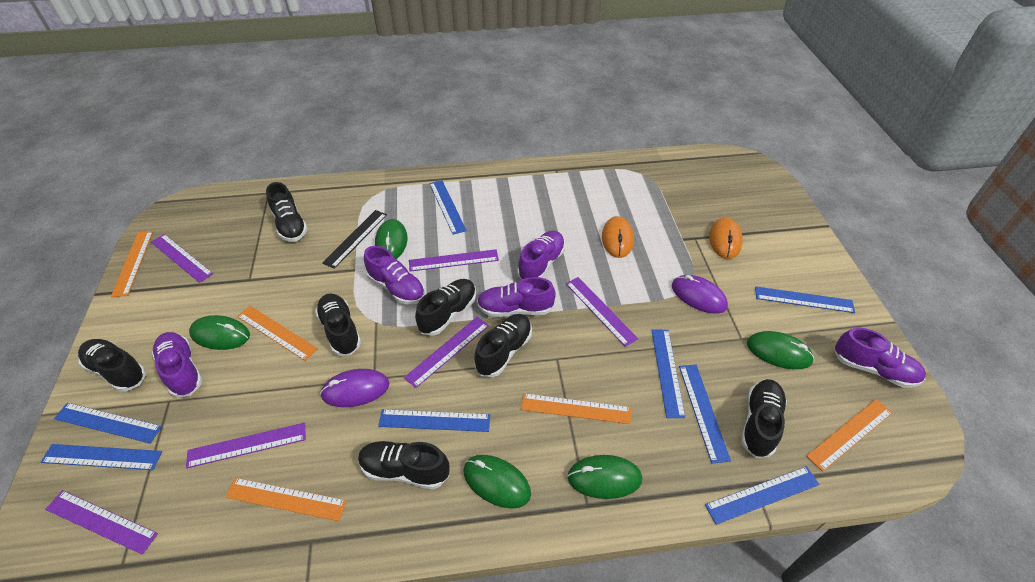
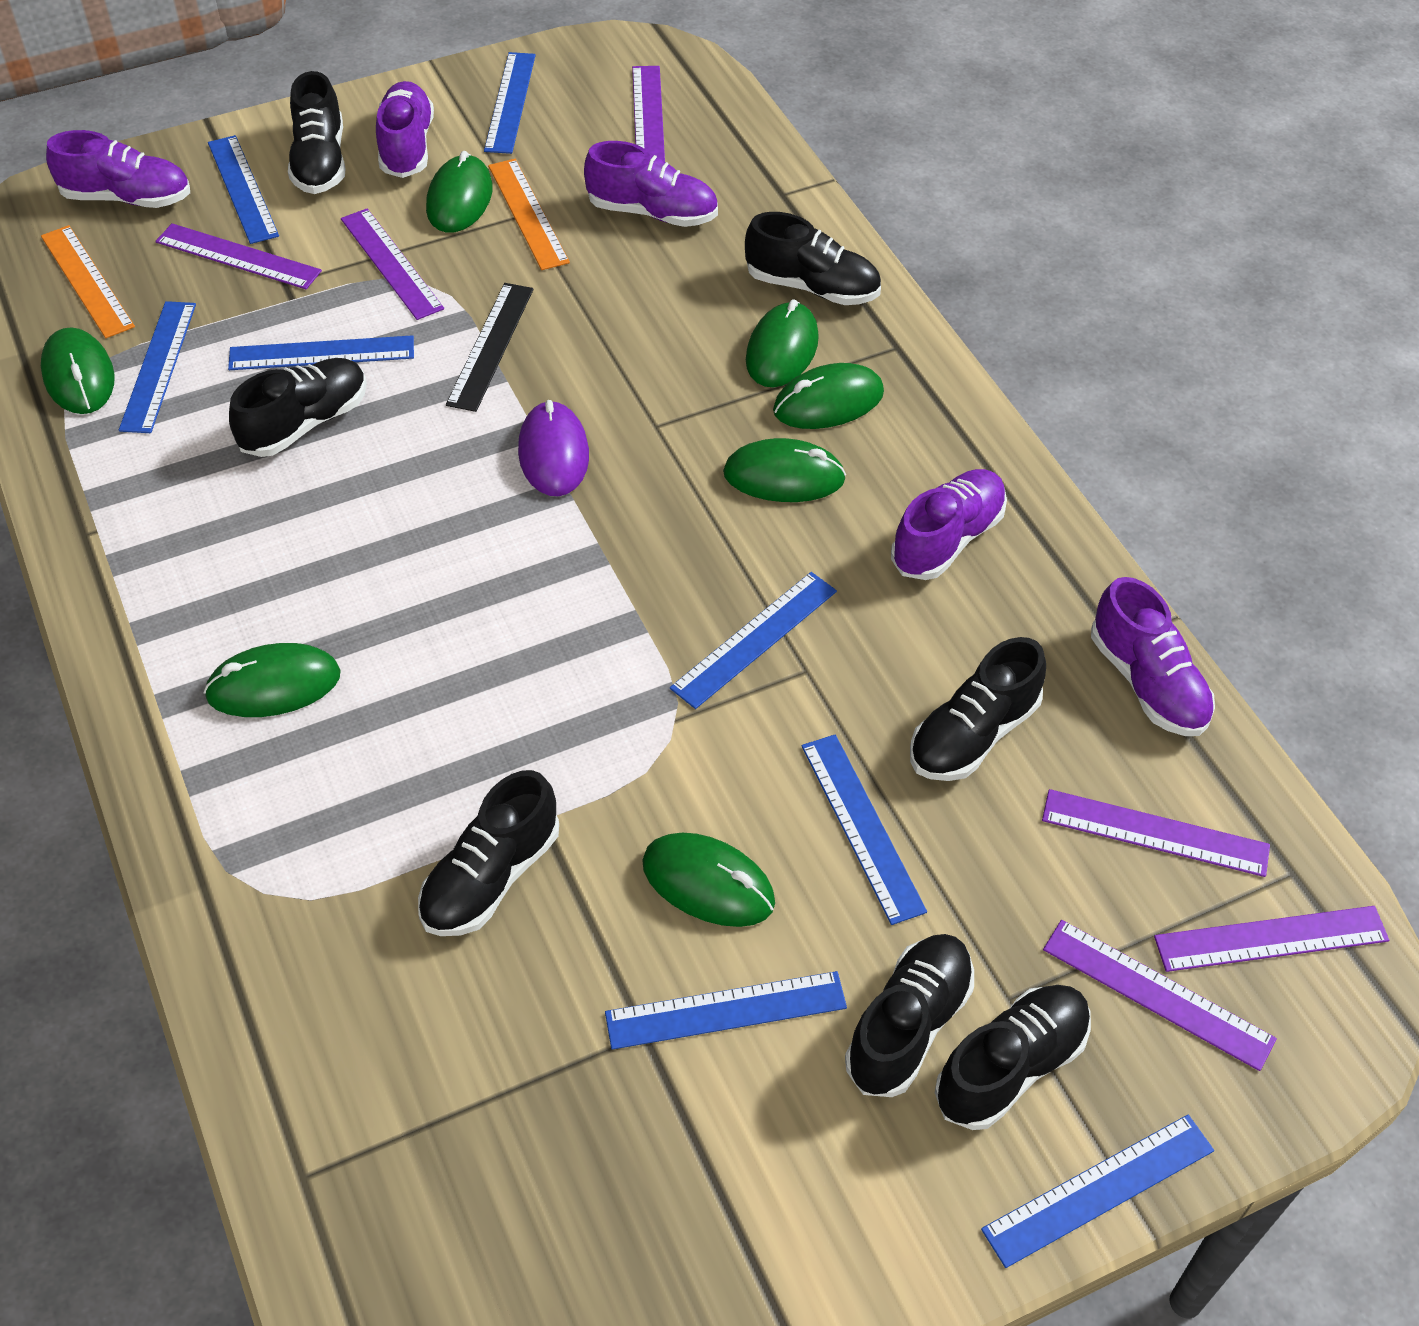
green mouse: [189,315,250,350] [375,219,407,259] [464,455,531,509] [567,455,642,499] [747,331,814,369] = 5 -> [41,327,115,414] [204,643,341,717] [426,151,493,233] [642,833,775,927] [723,438,846,502] [746,299,819,387] [773,363,884,429] = 7
orange mouse: [602,216,634,258] [709,217,743,259] = 2 -> none = 0
orange ruler: [111,231,153,297] [225,478,347,521] [237,306,318,361] [521,393,631,424] [806,399,893,472] = 5 -> [41,225,135,338] [488,159,570,270] = 2
purple mouse: [320,369,389,407] [672,275,728,314] = 2 -> [518,400,589,496] = 1

